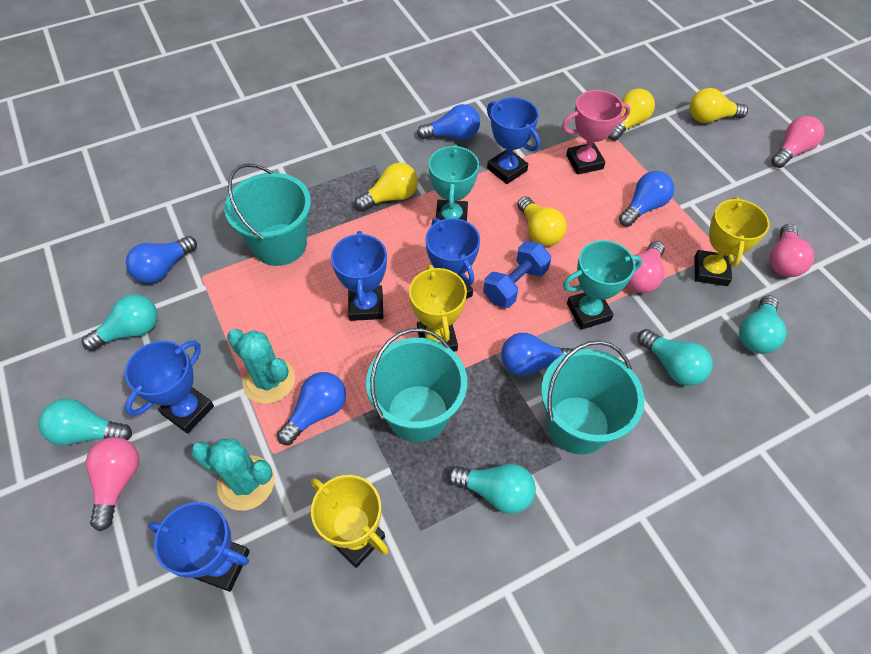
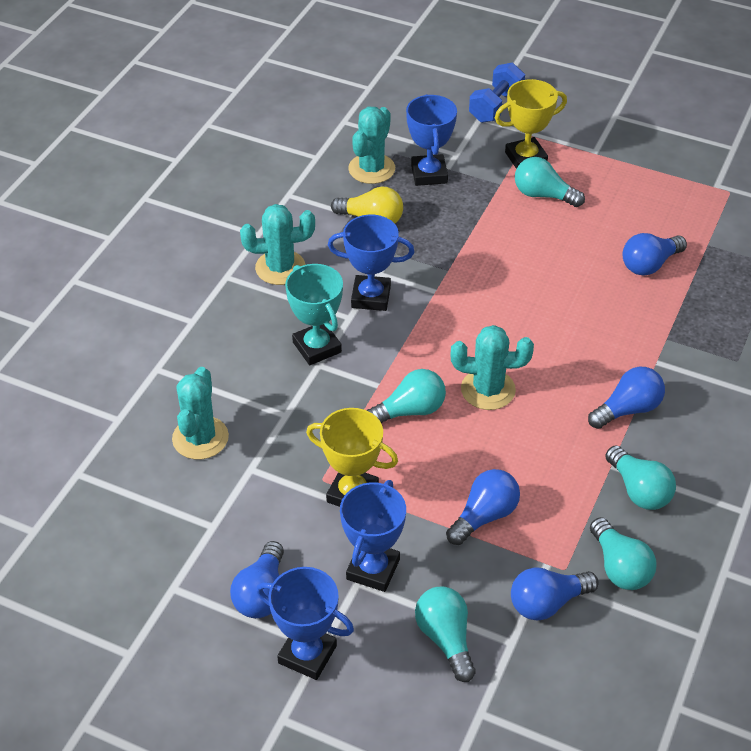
blue trophy: [125,341,214,434] [148,502,250,592] [331,231,387,321] [425,218,480,299] [487,97,540,184] = 5 -> [256,567,354,680] [328,215,415,311] [340,480,406,592] [406,94,457,186] = 4
pink light bulb: [86,437,139,531] [627,241,665,293] [770,224,814,277] [771,116,824,168] = 4 -> none = 0
pink trophy: [562,90,630,175] = 1 -> none = 0
turquoise bucket: [224,163,311,266] [366,328,467,442] [541,340,645,455] = 3 -> none = 0
turquoise cactus: [191,438,275,511] [227,329,295,404] = 2 -> [172,367,229,459] [240,204,315,285] [348,107,395,184] [450,325,534,410] = 4
turquoise trophy: [429,145,479,221] [563,240,642,330] = 2 -> [285,264,343,365] = 1
yellow light bulb: [355,163,418,211] [517,196,567,246] [608,89,655,141] [690,88,748,123] = 4 -> [331,186,403,223] = 1
yellow trophy: [311,475,389,568] [409,265,467,351] [694,197,770,286] = 3 -> [306,408,398,507] [495,79,567,169] = 2

